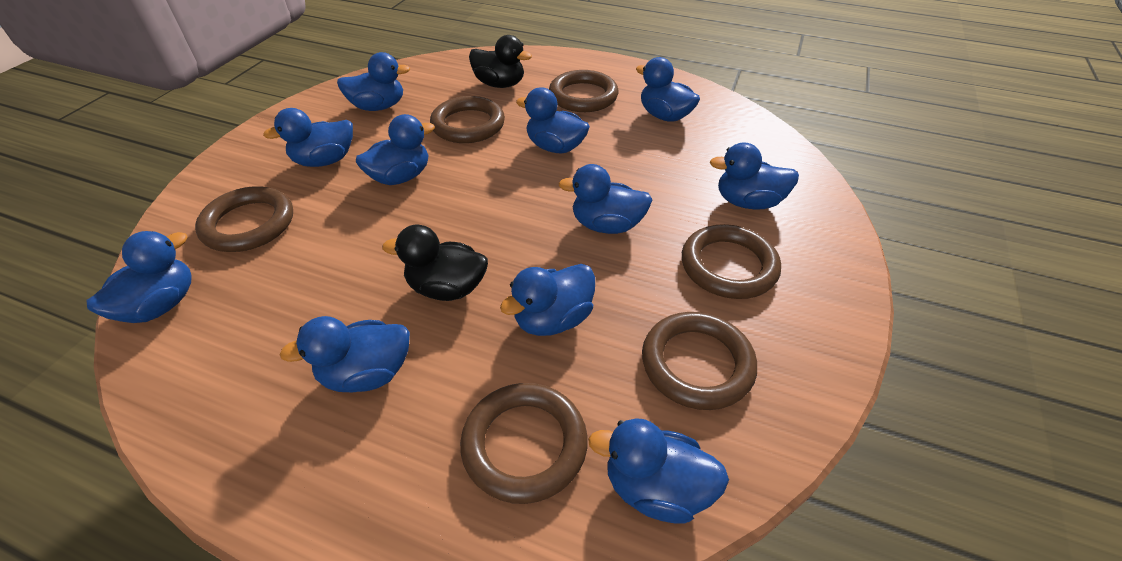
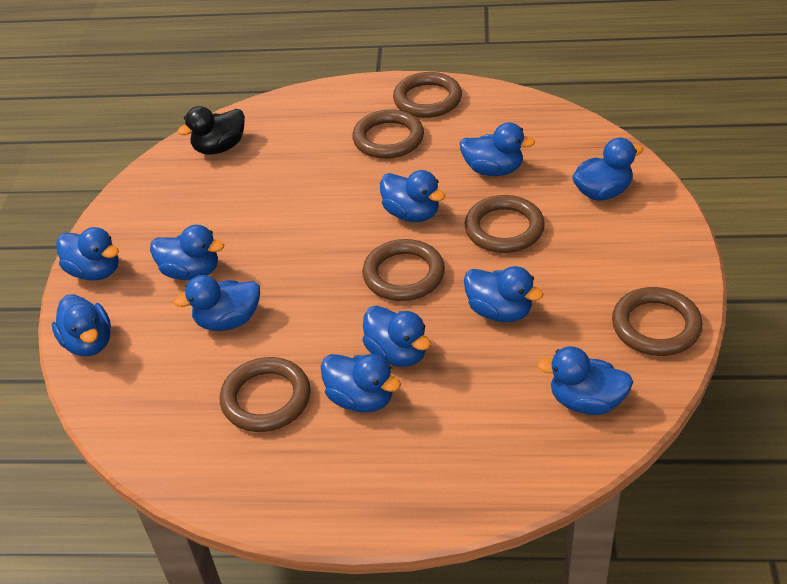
black duck: [382,225,488,301] [469,35,532,88] = 2 -> [177,106,245,155] = 1

